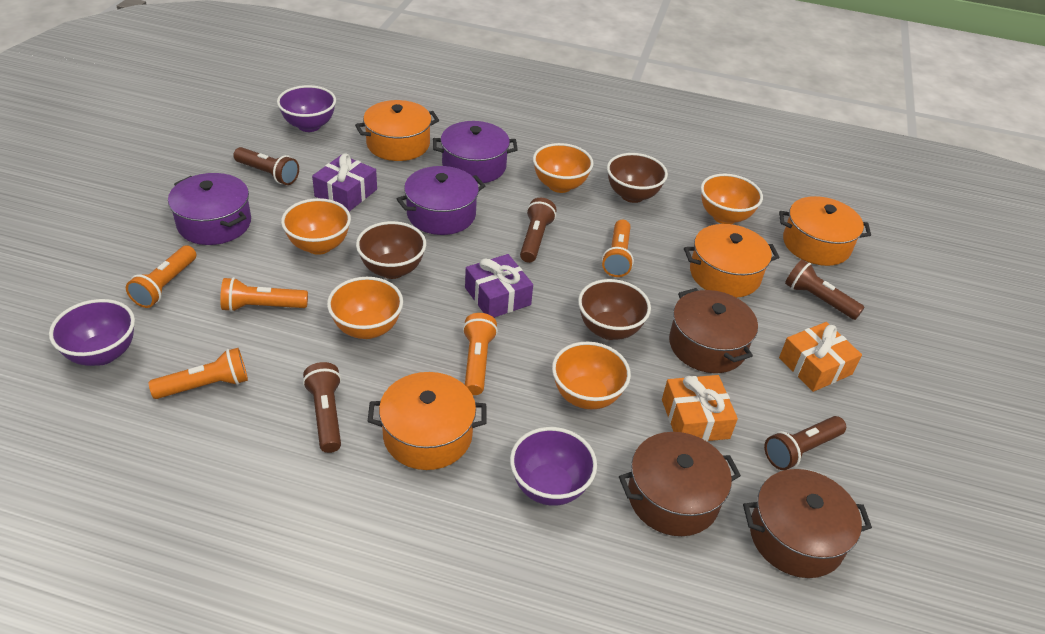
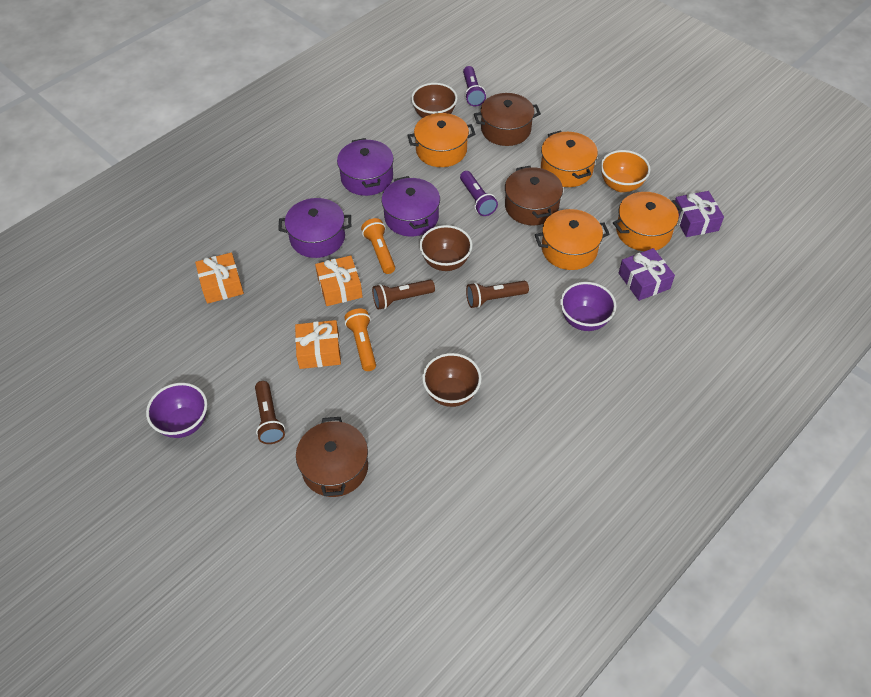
brown flashlight: [233,147,299,185] [303,362,341,453] [520,198,557,263] [764,416,846,470] [785,260,865,320] = 5 -> [255,381,285,444] [372,280,435,310] [466,281,529,308] = 3
orange bowl: [281,198,351,255] [327,277,403,339] [533,143,594,193] [552,342,631,409] [701,174,763,224] = 5 -> [600,150,651,192] = 1
orange flashlight: [126,245,196,308] [149,348,248,399] [220,277,308,312] [463,313,498,395] [602,220,634,277] = 5 -> [344,308,376,371] [361,218,395,274] = 2
orange gift: [662,375,738,441] [779,322,862,392] = 2 -> [195,252,244,304] [295,320,341,369] [315,255,363,306] = 3
purple bowl: [49,299,135,366] [277,85,336,132] [510,427,597,506] = 3 -> [146,383,207,438] [560,282,616,331] = 2
purple flashlight: none = 0 -> [460,171,498,216] [463,66,486,106] = 2

